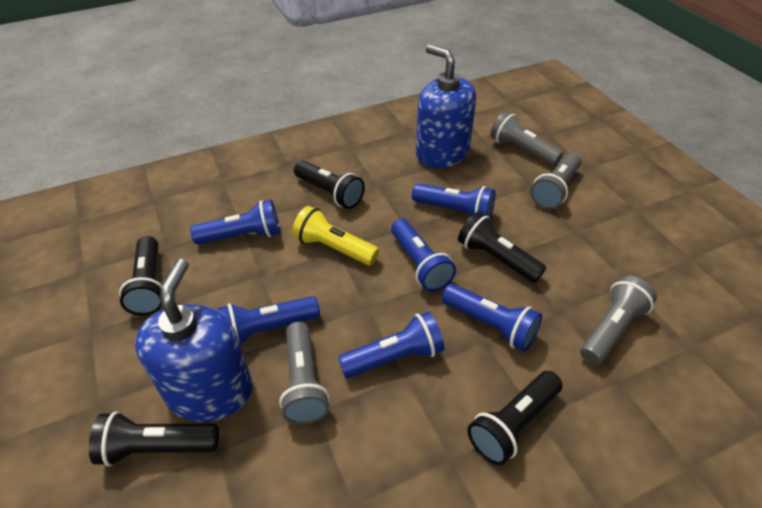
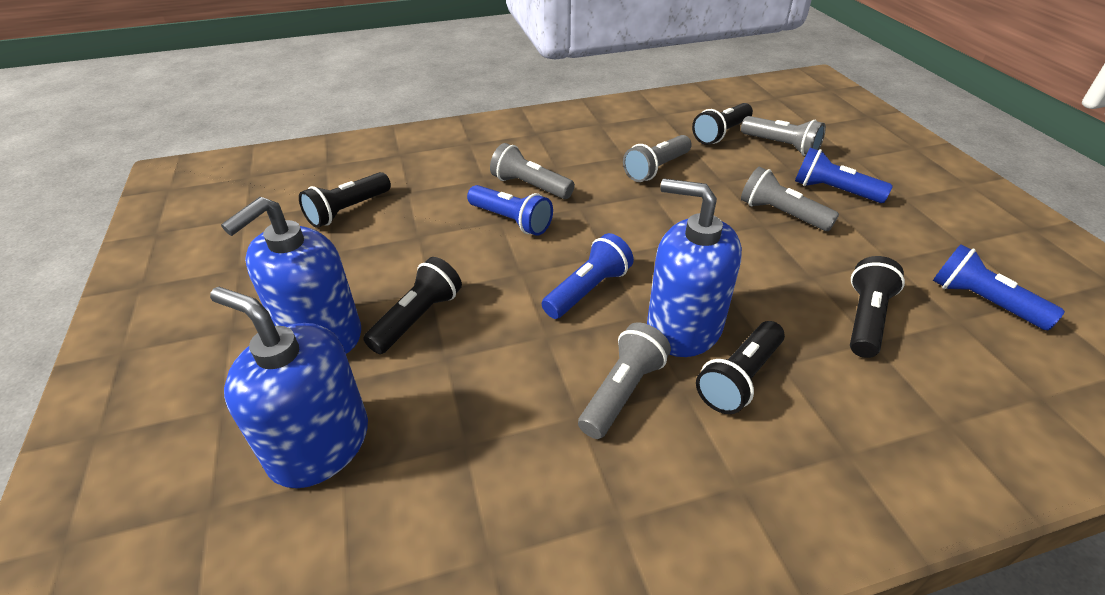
blue flashlight: [190,200,280,244] [217,296,320,345] [338,311,445,378] [391,219,456,292] [412,183,495,218] [442,284,542,352] = 6 -> [467,185,553,236] [542,233,634,319] [795,148,893,203] [933,244,1065,330] = 4
blue soap dispenser: [135,259,253,422] [416,45,476,168] = 2 -> [210,287,368,488] [221,197,361,354] [647,179,742,357] = 3
grey flashlight: [279,321,329,425] [490,111,563,166] [530,153,581,209] [580,276,657,365] = 4 -> [490,143,575,199] [578,322,671,439] [623,135,692,182] [741,116,826,156] [741,167,839,231] = 5
yellow flashlight: [292,206,379,265] = 1 -> none = 0

